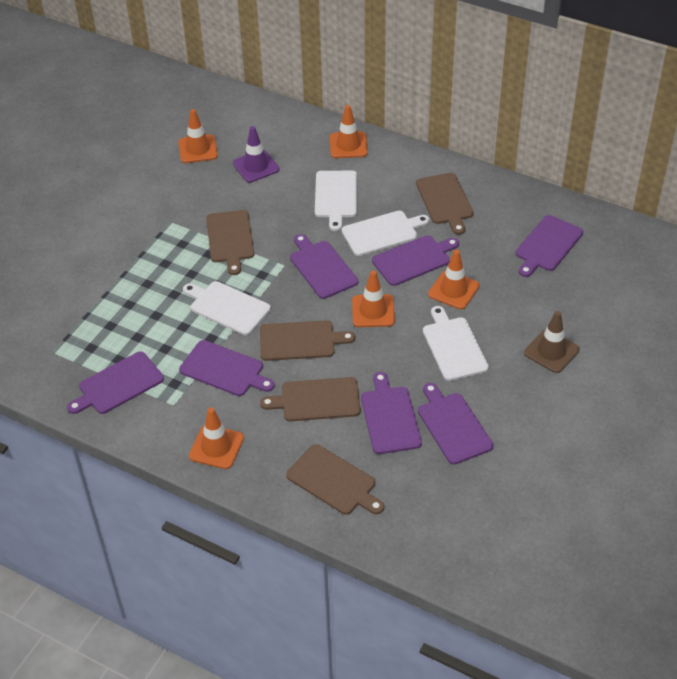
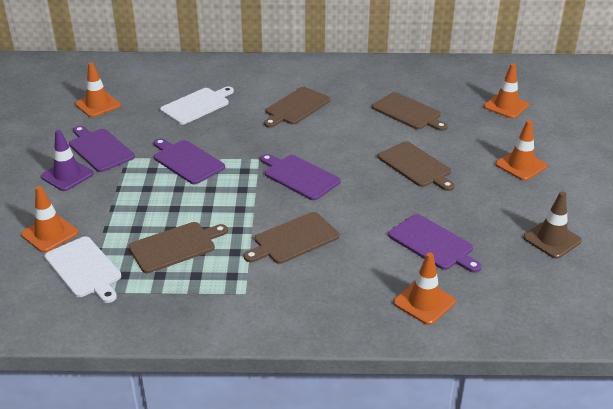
purple cutting board: [67,351,164,414] [179,340,274,396] [290,234,358,299] [361,372,422,454] [372,235,459,286] [418,383,494,465] [515,215,583,277] = 7 -> [69,126,135,172] [154,138,225,184] [260,154,341,200] [388,214,481,273] = 4
white cutting board: [183,281,271,335] [315,171,357,231] [341,211,430,256] [423,306,489,381] = 4 -> [45,236,121,303] [160,87,234,125] = 2

